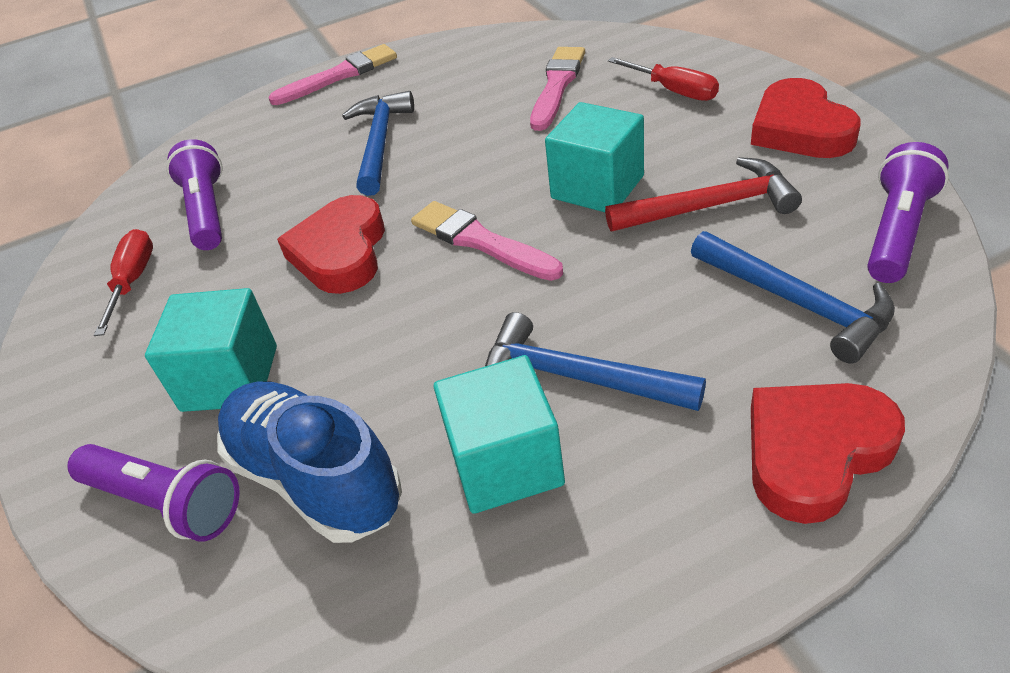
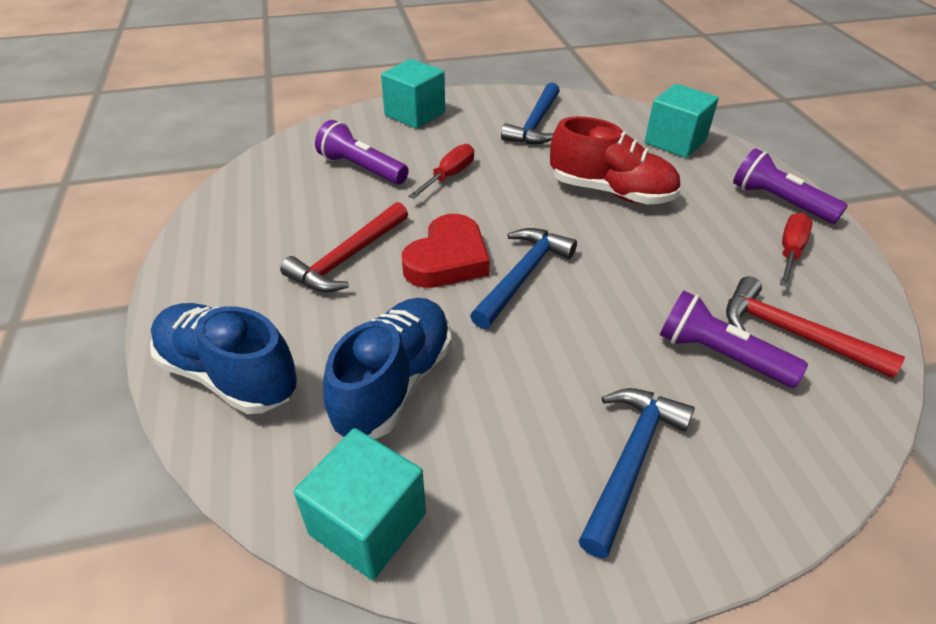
blue shoe: [217,382,402,543] = 1 -> [150,303,298,414] [323,298,452,439] = 2
pink brush: [268,44,397,105] [411,201,563,281] [530,47,585,131] = 3 -> none = 0
red hammer: [605,157,802,231] = 1 -> [280,202,408,292] [726,276,905,378] = 2
red heart: [277,195,385,294] [751,78,861,158] [751,383,905,524] = 3 -> [402,214,490,288] = 1
red shoe: none = 0 -> [550,117,681,204] = 1

